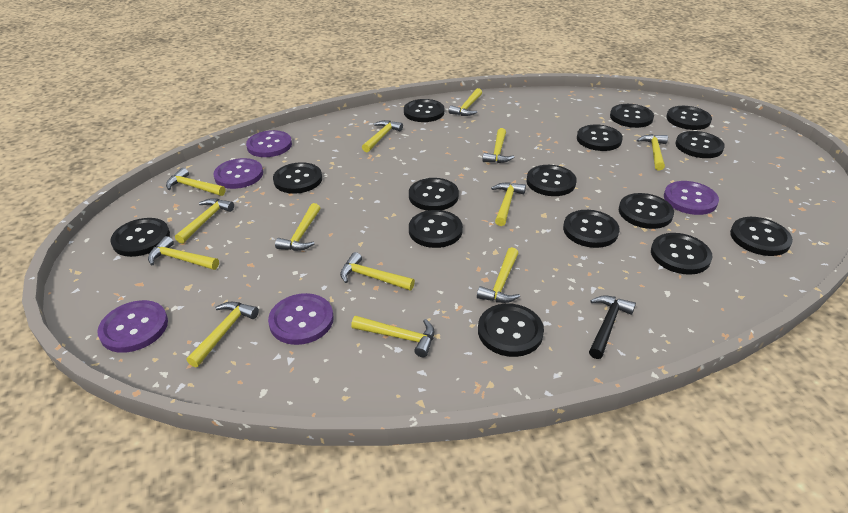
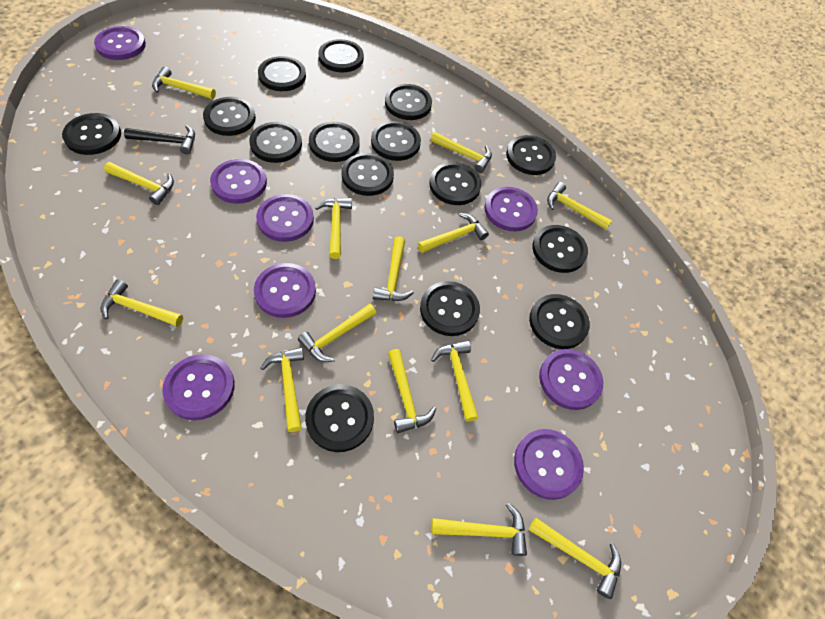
purple button: [97,300,168,353] [213,158,263,189] [246,130,292,157] [268,293,334,345] [664,181,719,215] = 5 -> [94,26,146,60] [162,354,235,420] [210,159,267,204] [254,263,316,318] [256,194,314,242] [484,187,538,231] [514,429,584,500] [539,349,603,410] = 8
yellow hammer: [148,236,219,270] [166,168,226,196] [175,198,234,244] [187,302,259,367] [275,203,320,251] [340,252,415,291] [351,316,434,357] [362,120,403,152] [449,88,482,116] [477,247,520,303] [482,128,514,163] [491,182,526,226] [637,134,668,171] = 13 -> [100,279,183,327] [104,162,174,205] [152,67,216,99] [261,347,304,432] [298,304,376,362] [315,198,352,259] [373,236,414,301] [388,349,436,433] [418,213,489,253] [430,132,492,173] [431,340,478,422] [431,503,527,556] [529,518,621,599] [547,182,612,230] = 14

